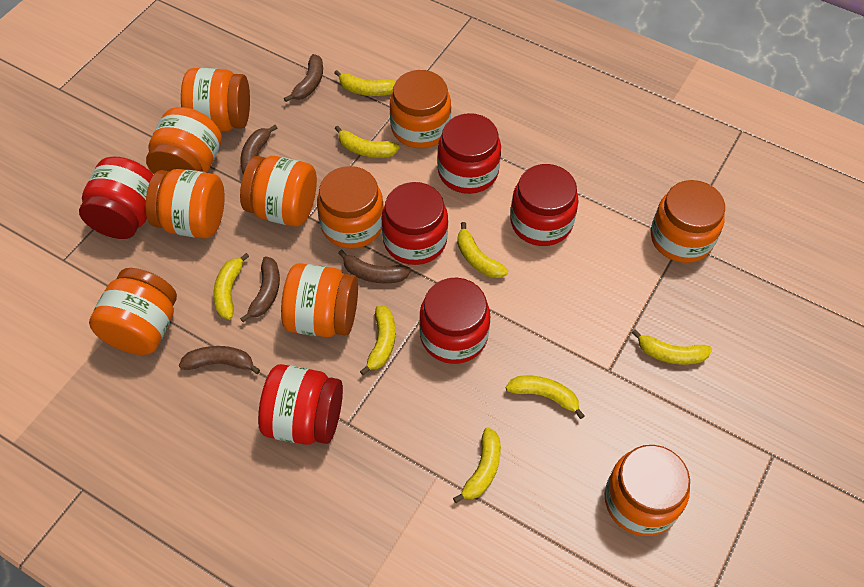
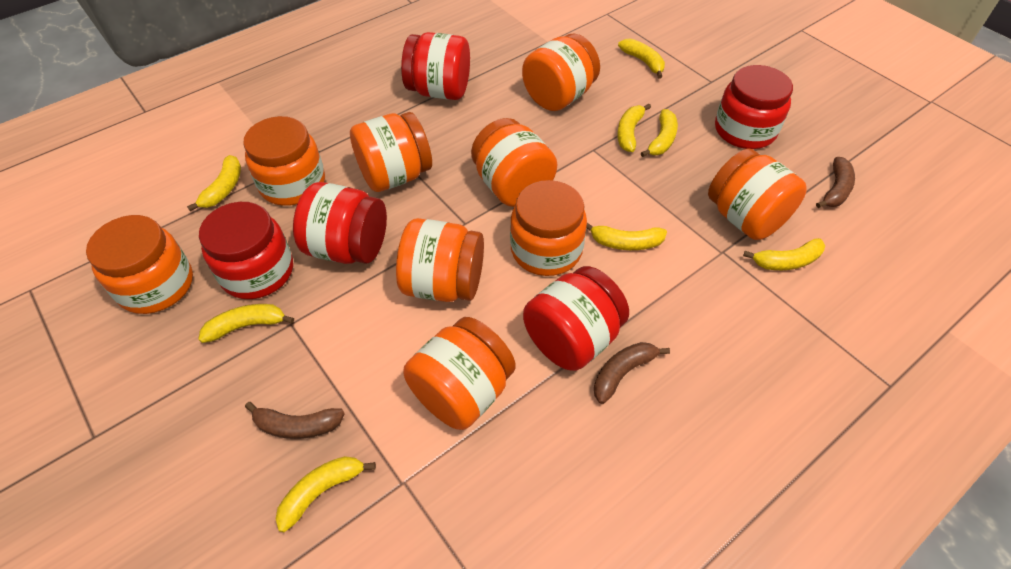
brown banana: [179,346,260,374] [240,125,277,174] [240,257,280,322] [284,54,323,102] [338,250,411,284] = 5 -> [245,402,345,439] [594,342,670,404] [816,157,855,208] = 3
orange jar: [89,268,177,355] [146,107,222,174] [146,169,225,239] [181,68,250,131] [240,156,317,227] [281,263,358,337] [317,166,384,249] [390,70,451,149] [605,445,690,536] [651,180,725,263] = 10 -> [86,215,193,314] [243,116,325,206] [350,112,432,192] [396,218,484,302] [404,317,516,430] [471,118,557,207] [510,180,587,276] [522,34,600,111] [708,148,807,240] = 9
red jar: [79,157,153,239] [258,364,343,445] [381,182,448,265] [419,278,490,364] [437,113,501,194] [510,164,579,246] = 6 -> [199,202,293,299] [293,182,387,264] [401,32,470,100] [523,266,629,371] [715,65,793,149] = 5

